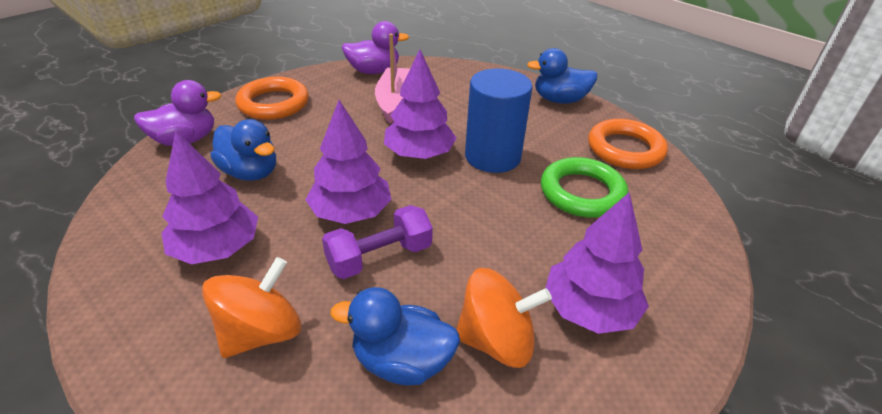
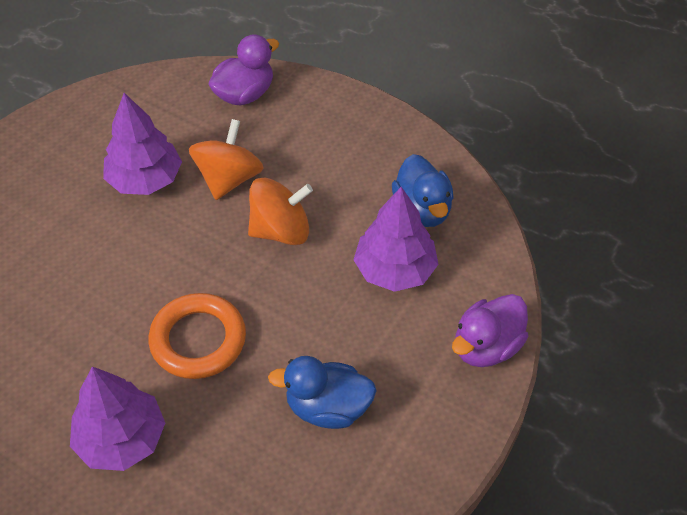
blue cylinder: [465,68,533,173] = 1 -> none = 0
blue duck: [210,119,276,181] [331,287,460,385] [527,48,598,104] = 3 -> [268,356,377,429] [392,154,454,227] = 2
green ring: [541,157,628,218] = 1 -> none = 0
orange ring: [235,77,309,120] [588,119,668,169] = 2 -> [148,293,246,379] = 1
pink boat: [375,34,410,124] = 1 -> none = 0
purple dumbbell: [322,205,433,279] = 1 -> none = 0
purple tree: [161,131,258,264] [305,100,392,224] [384,49,456,159] [545,192,649,334] = 4 -> [70,366,165,471] [103,93,182,195] [354,187,439,292] = 3

